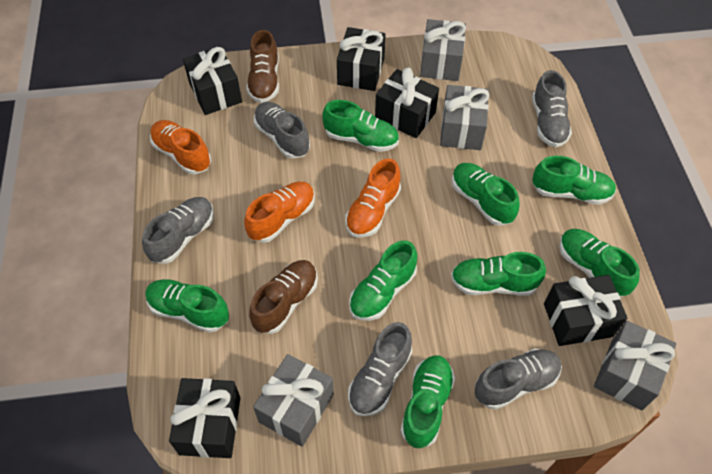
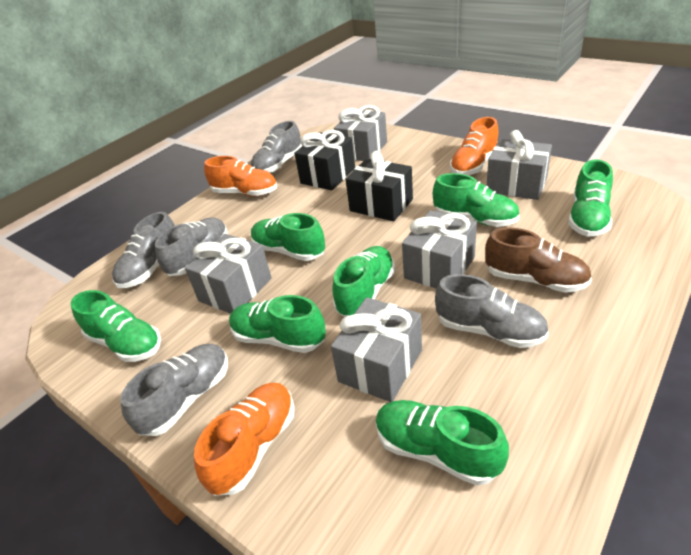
black gift: [169,378,240,458] [183,47,242,115] [337,27,386,91] [375,67,439,138] [544,275,627,346] = 5 -> [294,130,355,190] [346,151,413,221] = 2
brown shoe: [247,30,279,103] [249,260,318,334] = 2 -> [485,227,592,293] = 1
green shoe: [145,279,229,333] [322,100,399,152] [349,240,417,321] [401,355,455,448] [451,252,546,296] [452,163,520,226] [532,156,616,205] [559,229,640,297] = 8 -> [70,290,161,362] [229,295,326,353] [251,213,325,261] [332,246,395,317] [376,400,509,486] [433,173,520,227] [568,159,613,237] = 7
grey gift: [253,354,334,447] [420,19,466,81] [440,85,489,150] [594,321,676,410] = 4 -> [185,234,271,314] [331,297,422,402] [334,105,387,161] [402,210,477,289] [487,130,552,200] = 5

